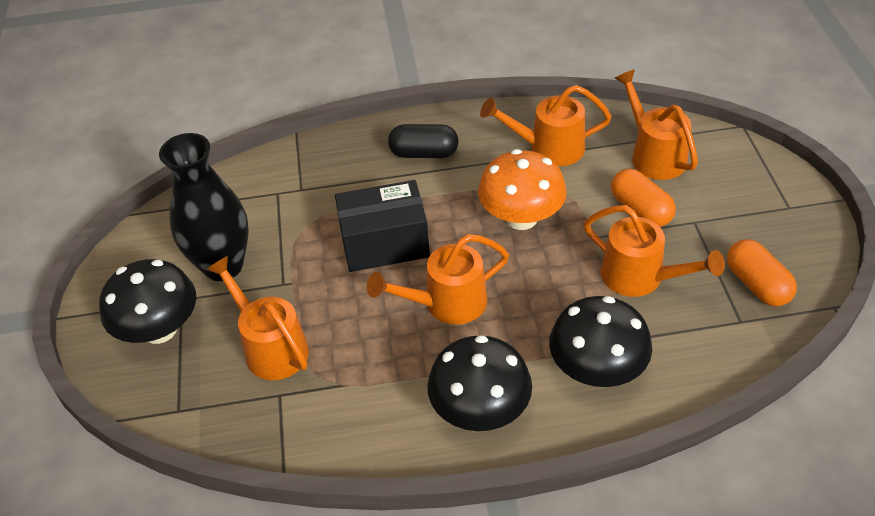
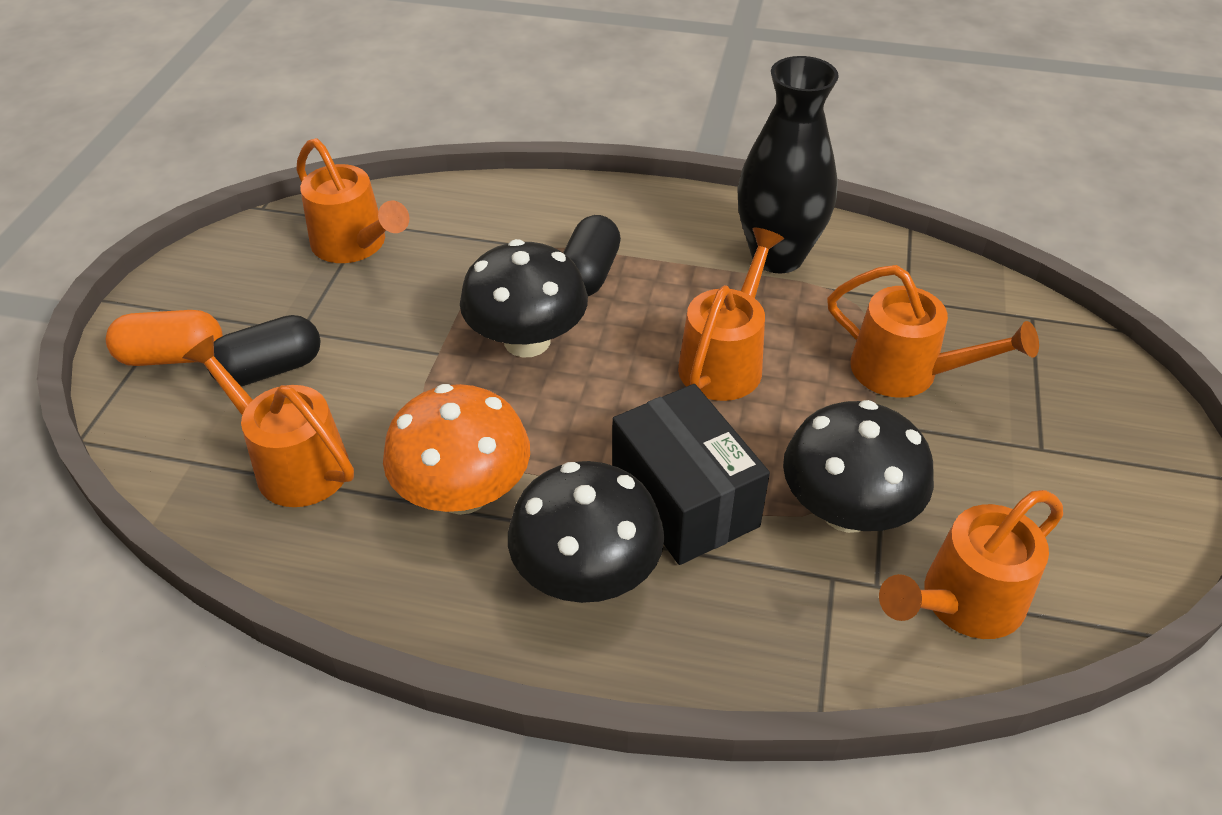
black capsule: [388,124,459,158] = 1 -> [207,315,321,386] [563,215,621,296] = 2
orange capsule: [611,169,676,227] [727,239,797,307] = 2 -> [106,310,223,366] = 1

